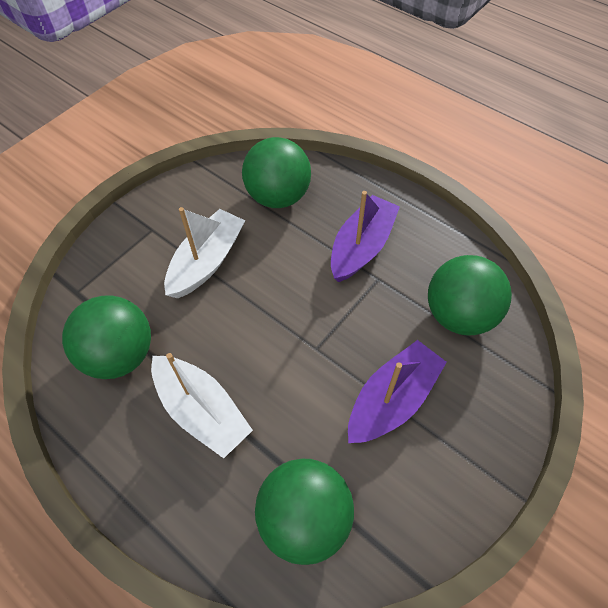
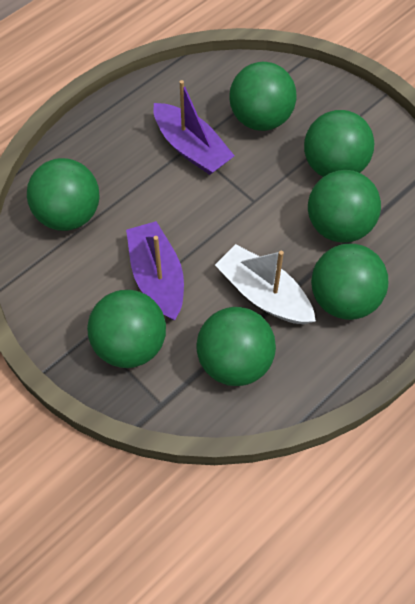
green ball: [62,296,151,379] [242,137,311,208] [255,459,354,565] [428,255,512,336] = 4 -> [27,158,100,231] [87,290,166,368] [197,307,276,386] [229,62,297,131] [304,110,374,177] [308,170,381,243] [311,244,388,320] = 7
white boat: [151,353,253,458] [164,207,245,298] = 2 -> [215,244,316,324] = 1

